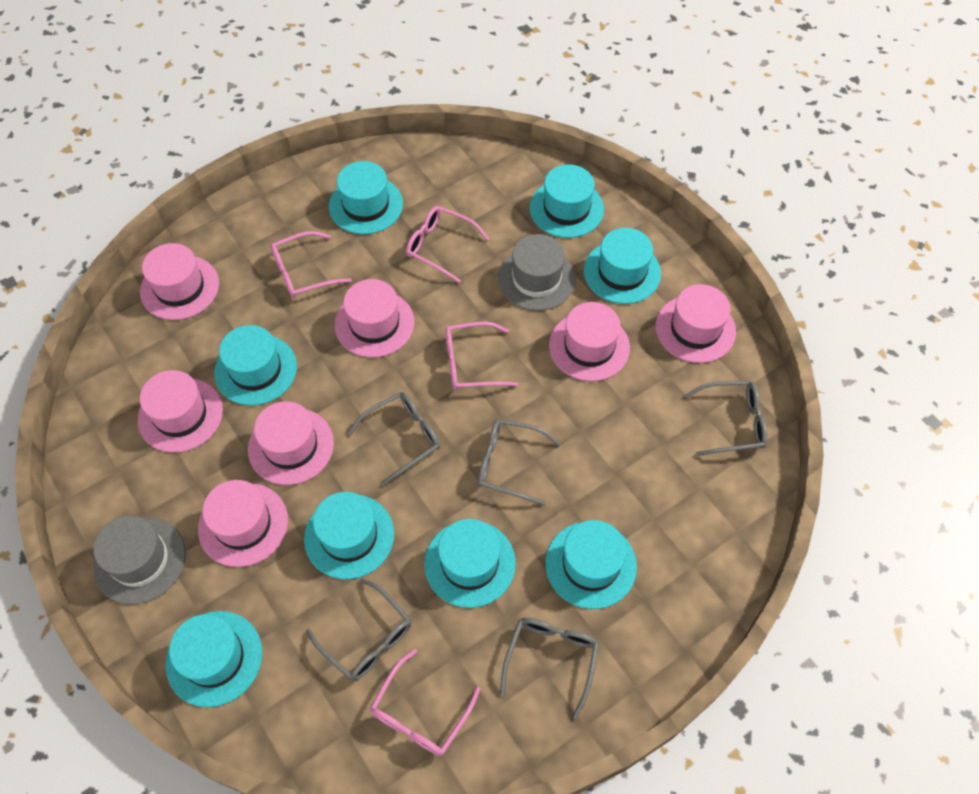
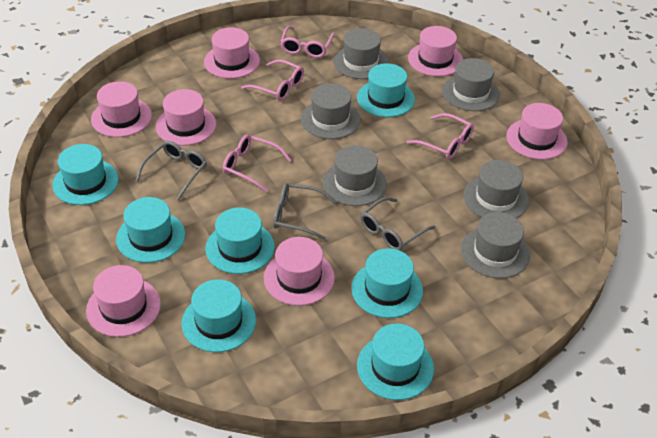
grey glasses: [306,578,411,681] [348,392,440,486] [478,419,561,505] [500,618,599,719] [684,381,767,456] = 5 -> [135,141,207,201] [273,183,336,240] [360,197,435,251] = 3
grey hat: [93,516,186,605] [498,234,576,311] = 2 -> [301,84,360,139] [323,145,387,206] [333,28,389,79] [442,58,500,111] [461,212,530,278] [464,160,529,218] = 6
turquoise hat: [166,611,262,707] [214,325,297,406] [304,492,394,579] [329,161,403,234] [424,519,516,608] [530,165,604,238] [546,520,637,609] [584,228,661,304] = 8 -> [52,144,119,205] [116,197,186,263] [181,279,256,352] [205,208,275,274] [351,248,423,318] [357,63,415,117] [357,324,434,400] = 7

